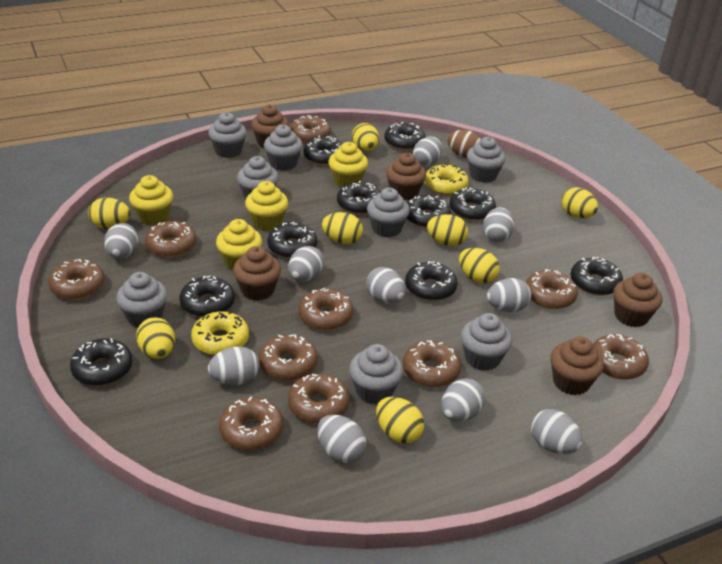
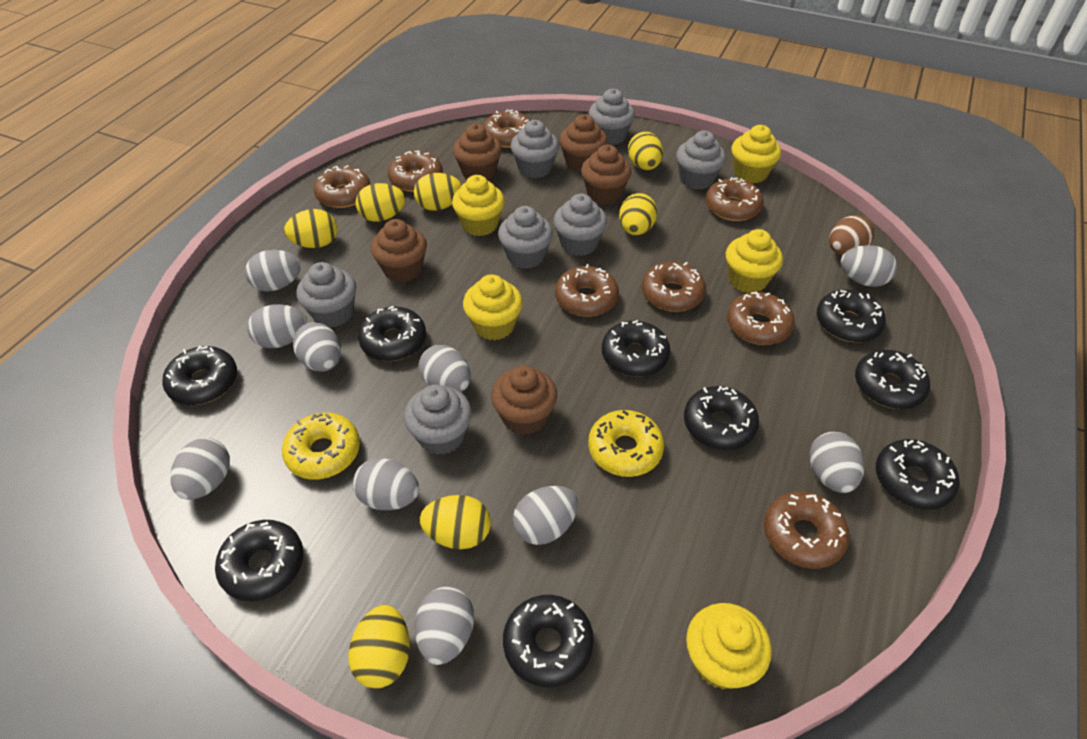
black donut: [70,338,133,386] [179,276,235,317] [268,222,317,259] [303,136,343,166] [337,181,381,215] [384,122,426,150] [405,261,458,301] [407,195,451,228] [449,187,496,221] [571,257,623,296] = 10 -> [162,346,237,405] [215,520,303,601] [358,306,426,361] [503,595,594,687] [602,320,670,377] [684,386,759,450] [817,290,886,342] [855,350,930,409] [876,439,959,510] = 9
brown donut: [48,259,105,300] [145,221,196,257] [219,397,284,450] [259,334,318,381] [288,374,350,424] [290,115,331,143] [299,288,353,330] [403,340,461,387] [526,269,578,309] [592,334,649,379] = 10 -> [313,165,371,208] [388,151,443,192] [483,109,531,148] [555,264,619,317] [642,262,706,312] [706,177,764,221] [727,292,795,345] [764,491,850,569] = 8
grey cupcake: [116,272,168,328] [208,112,247,158] [237,156,278,200] [264,125,303,171] [349,344,403,404] [367,188,410,237] [461,313,512,371] [467,137,506,183] = 8 -> [296,262,356,328] [404,385,472,455] [498,206,553,269] [511,120,559,178] [553,194,607,256] [589,89,635,145] [676,130,726,190] = 7
yellow cupcake: [129,175,173,225] [216,219,262,270] [245,181,288,231] [328,142,368,188] = 4 -> [452,175,505,236] [463,274,523,341] [686,603,772,690] [726,229,783,293] [731,125,781,184] = 5
yellow egg: [88,198,131,229] [136,317,175,359] [322,212,363,245] [352,123,379,152] [376,397,424,444] [427,214,468,246] [459,248,500,284] [561,187,598,218] = 8 -> [284,209,337,248] [348,605,410,688] [355,183,405,222] [414,173,462,211] [420,495,491,549] [619,193,657,235] [628,132,663,170] = 7

